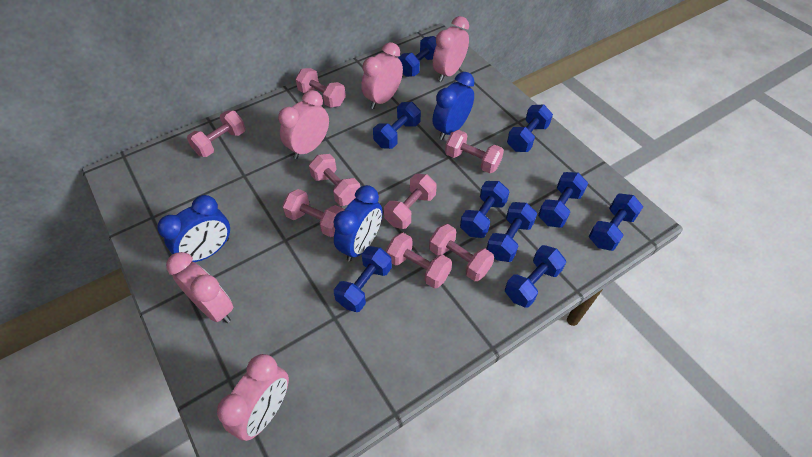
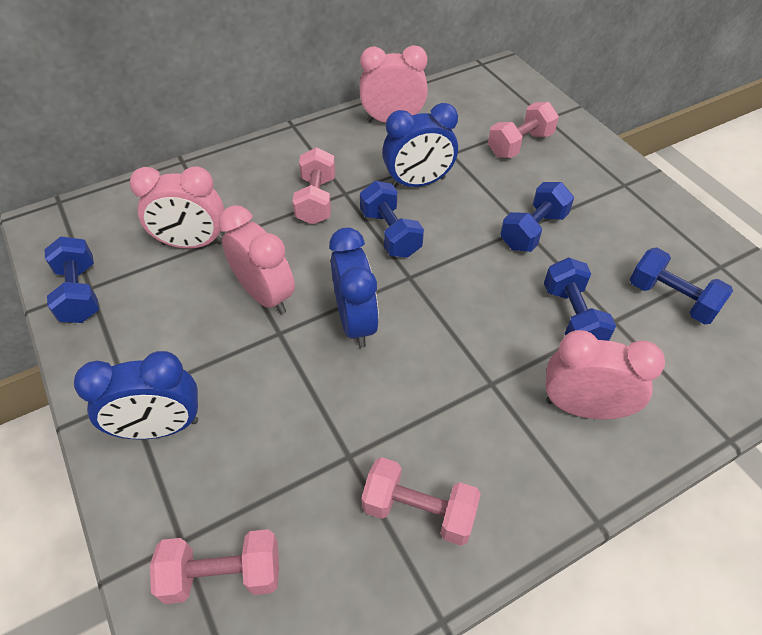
blue dumbbell: [334,246,392,312] [373,102,421,149] [398,36,437,77] [460,181,509,238] [486,202,537,262] [505,245,566,308] [507,104,553,152] [538,172,588,228] [589,194,643,251] = 9 -> [44,236,99,323] [360,181,424,258] [500,182,574,252] [544,258,616,341] [630,247,733,324] = 5
pink clock: [166,252,233,323] [217,354,289,441] [278,90,329,159] [361,42,403,109] [433,16,469,82] = 5 -> [130,166,224,249] [219,205,295,314] [359,45,428,123] [545,330,665,419] = 4
pink dumbbell: [187,110,246,157] [282,189,344,237] [295,68,346,108] [309,154,360,206] [384,174,437,229] [386,233,452,289] [429,224,494,281] [445,130,504,174] = 8 -> [150,529,279,604] [292,147,335,225] [361,457,481,546] [488,102,559,158] = 4

